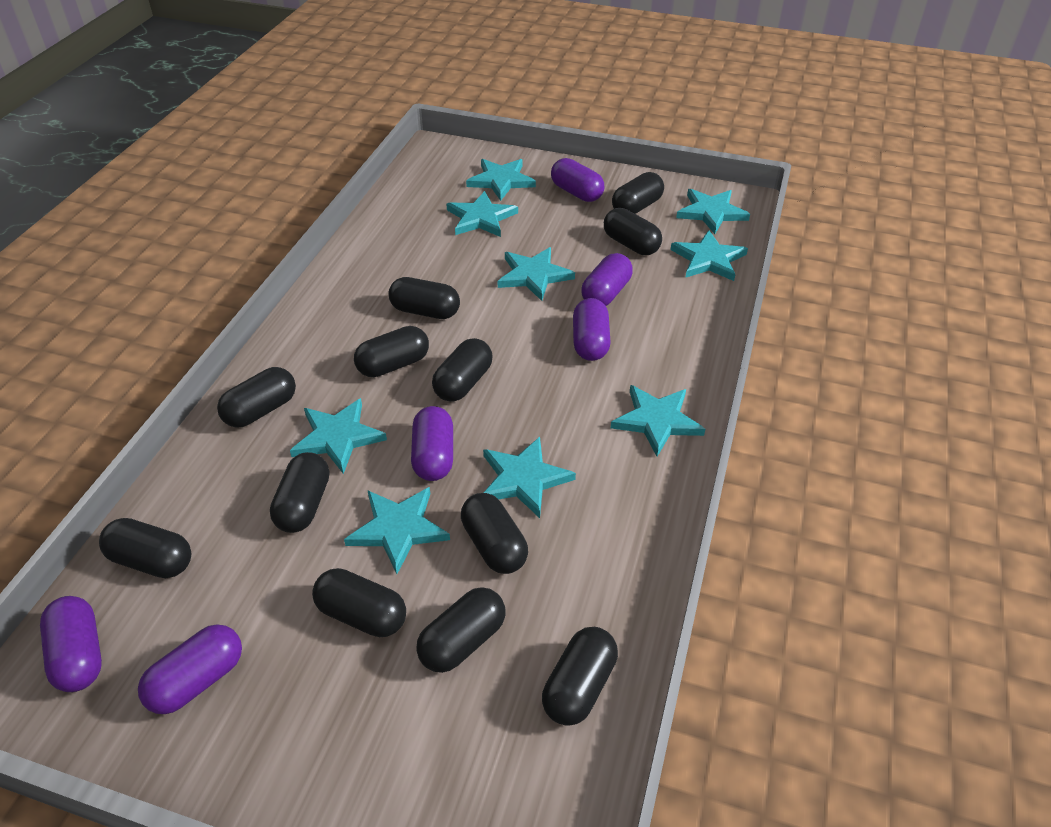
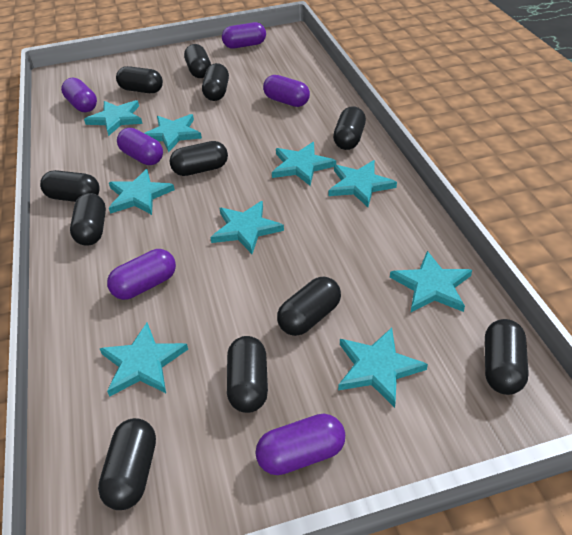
black capsule: [99,518,191,578] [217,367,296,428] [270,452,329,533] [312,568,406,637] [354,326,429,377] [389,277,460,319] [416,587,505,673] [432,338,493,402] [461,493,528,574] [542,627,618,726] [604,208,662,255] [612,172,664,214] = 12 -> [40,170,100,202] [70,193,106,246] [98,418,156,510] [116,66,163,93] [170,141,228,176] [184,44,211,78] [202,63,229,101] [227,336,268,413] [277,277,341,336] [333,106,366,150] [485,319,529,395] = 11

